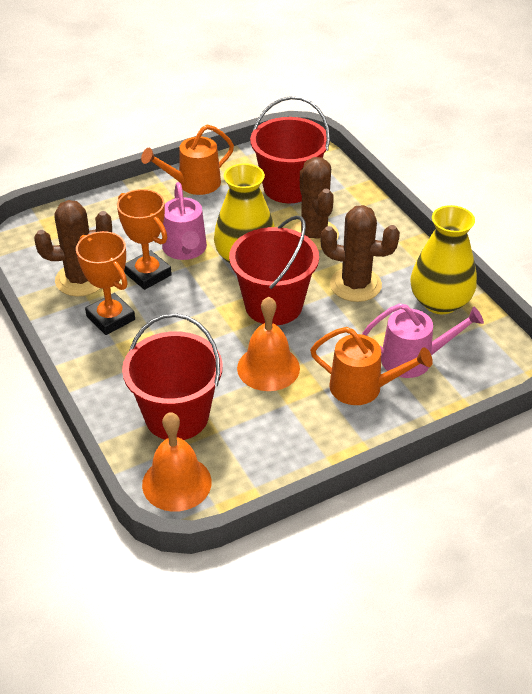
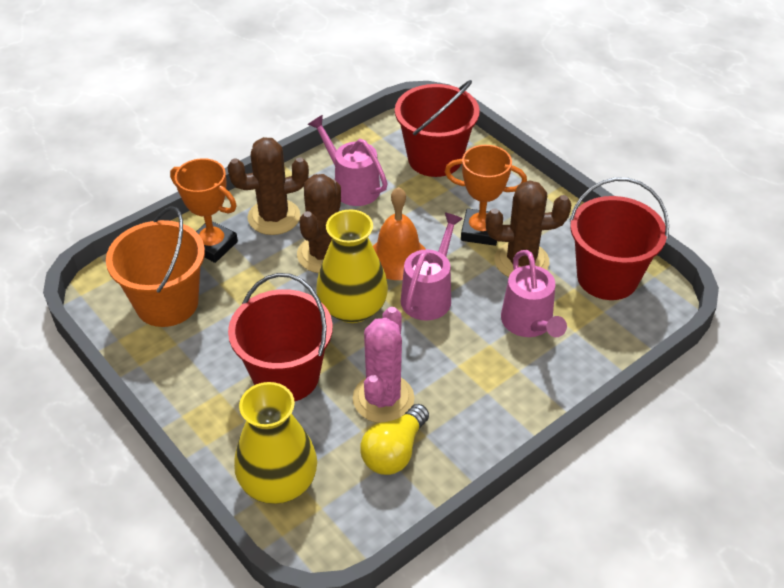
orange bell: [142,412,212,512] [237,297,300,391] = 2 -> [373,187,426,280] = 1
orange bucket: none = 0 -> [106,206,205,327] = 1
orange watering can: [141,124,234,195] [310,327,433,405] = 2 -> none = 0
pink cactus: none = 0 -> [353,307,414,423] = 1
pink watering can: [162,182,207,260] [362,303,484,378] = 2 -> [308,115,388,206] [401,213,463,321] [501,250,567,337] = 3
yellow light bulb: none = 0 -> [360,404,429,475] = 1

